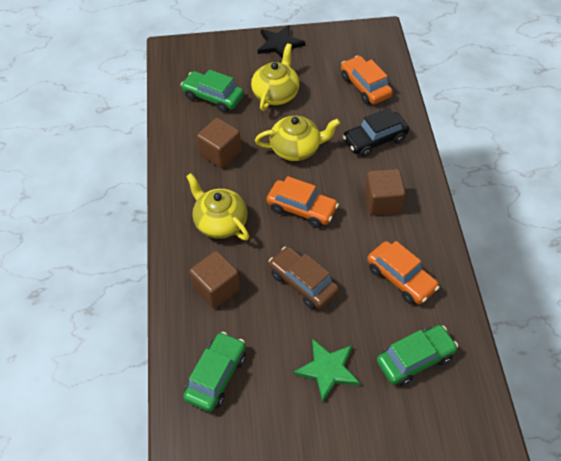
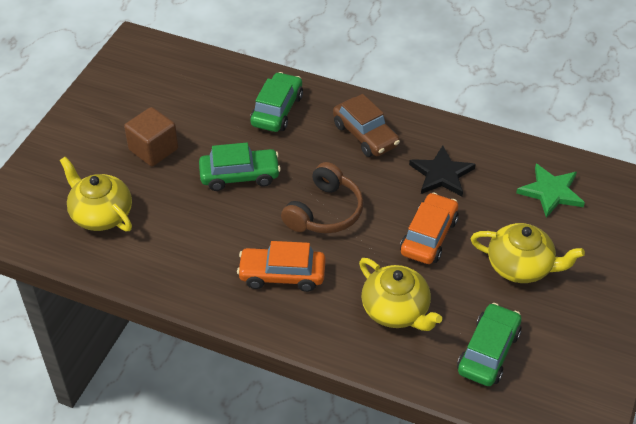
black car: [343,108,409,157] = 1 -> none = 0
brown cube: [189,251,240,309] [197,118,241,168] [365,169,406,215] = 3 -> [124,107,178,166] = 1
brown headphones: none = 0 -> [281,162,364,234] = 1
orange car: [267,176,339,228] [341,56,393,105] [367,241,440,304] = 3 -> [237,241,326,292] [400,192,459,264] = 2

